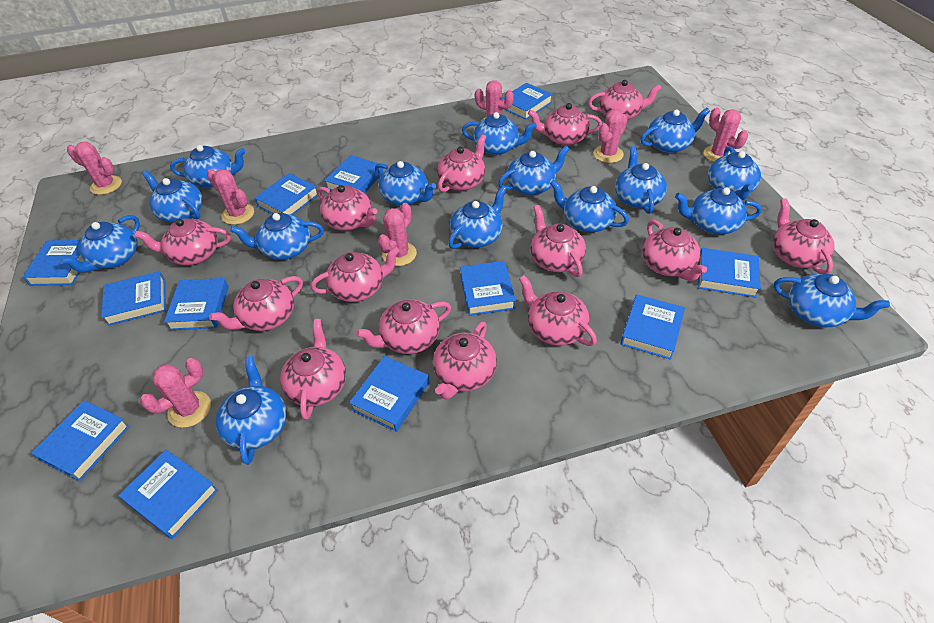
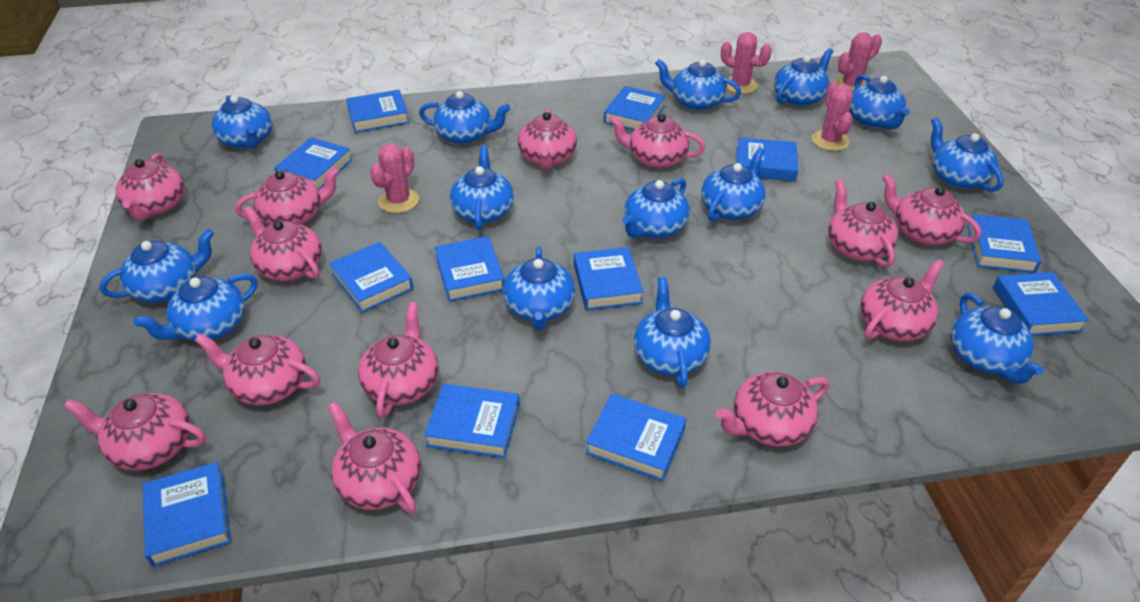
blue teapot: [59,215,140,273] [142,170,203,223] [170,145,245,188] [216,356,286,465] [230,213,324,260] [375,161,436,205] [448,186,506,249] [462,112,537,155] [498,146,570,195] [550,180,629,232] [615,146,667,214] [640,108,710,153] [675,187,762,234] [708,146,761,200] [774,274,890,327] = 15 -> [99,229,214,303] [134,274,257,341] [211,95,272,149] [419,91,511,144] [450,145,514,230] [503,246,575,330] [623,178,690,238] [634,277,711,388] [655,59,741,111] [701,148,766,221] [774,48,833,107] [849,75,910,129] [931,117,1004,192] [951,293,1044,384] = 14
pink cactus: [67,142,122,195] [140,358,211,428] [207,169,254,225] [378,203,417,266] [475,80,514,122] [593,109,627,163] [704,108,748,162] = 7 -> [370,143,419,213] [721,32,772,94] [812,81,853,151] [835,32,882,91] = 4
pink teapot: [134,218,231,265] [209,276,303,331] [280,319,346,420] [311,247,400,302] [317,185,378,231] [356,299,451,354] [433,321,497,399] [437,134,486,192] [519,275,597,346] [528,103,602,146] [530,205,586,277] [588,80,661,120] [642,220,707,281] [773,198,834,274] = 14 -> [64,393,206,470] [116,153,185,220] [195,334,320,405] [235,167,340,225] [244,206,322,281] [328,402,421,514] [358,302,438,418] [518,108,577,169] [609,114,705,169] [716,372,829,447] [828,179,898,267] [860,259,945,341] [882,174,981,245] = 13

